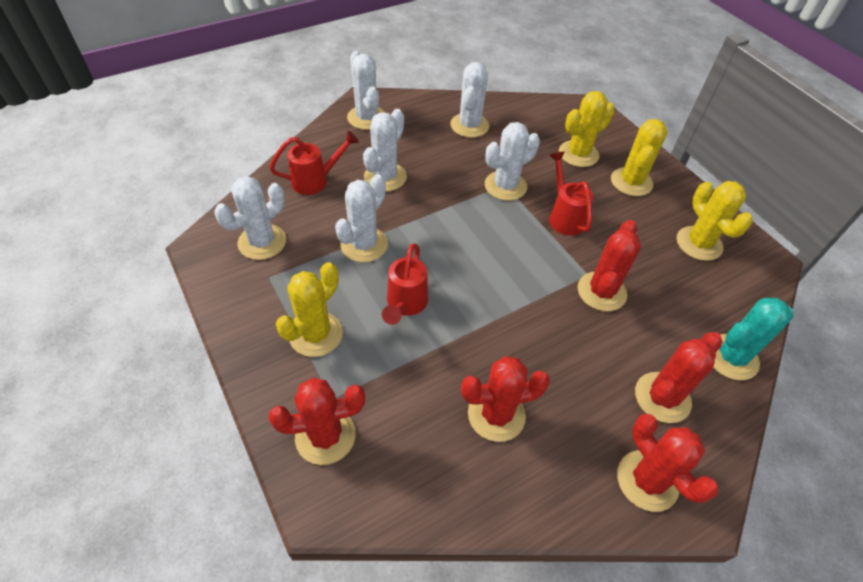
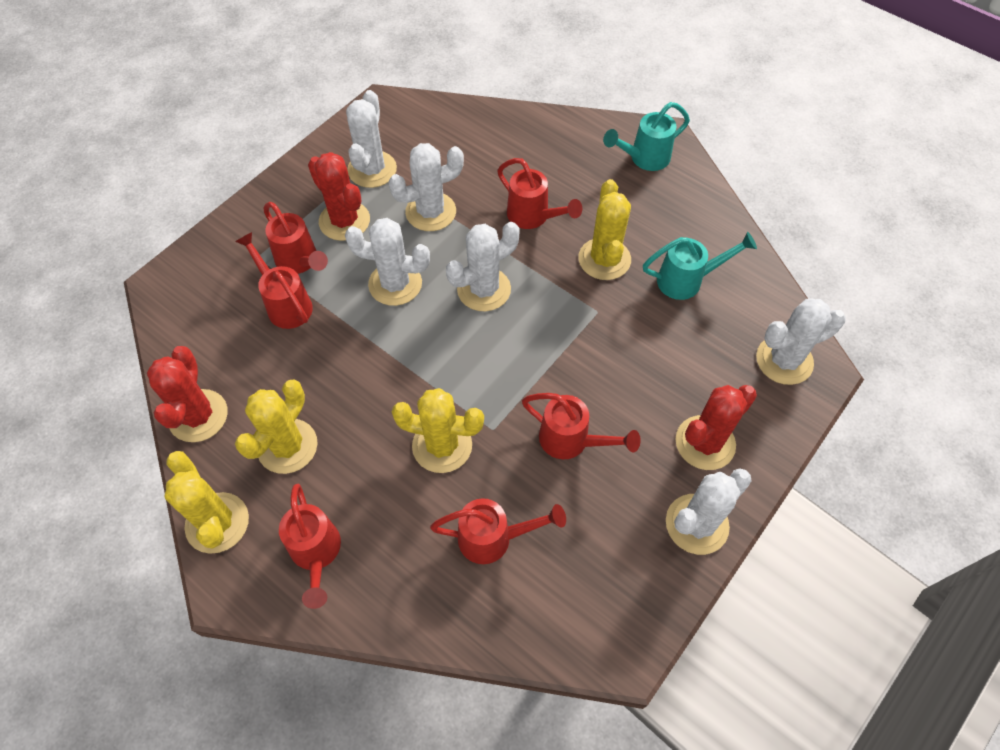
red cactus: [269,378,365,465] [461,356,550,442] [578,220,641,311] [617,413,718,512] [635,332,722,423] = 5 -> [147,346,228,442] [308,152,370,241] [676,385,757,470] = 3
red watering can: [270,131,359,195] [382,243,428,325] [549,152,594,236] = 3 -> [235,232,313,329] [264,202,328,274] [279,484,341,609] [430,498,566,564] [497,158,582,229] [522,393,641,459] = 6
turquoise cactus: [713,298,793,380] = 1 -> none = 0
turquoise watering can: none = 0 -> [603,102,690,171] [643,232,757,300] = 2

